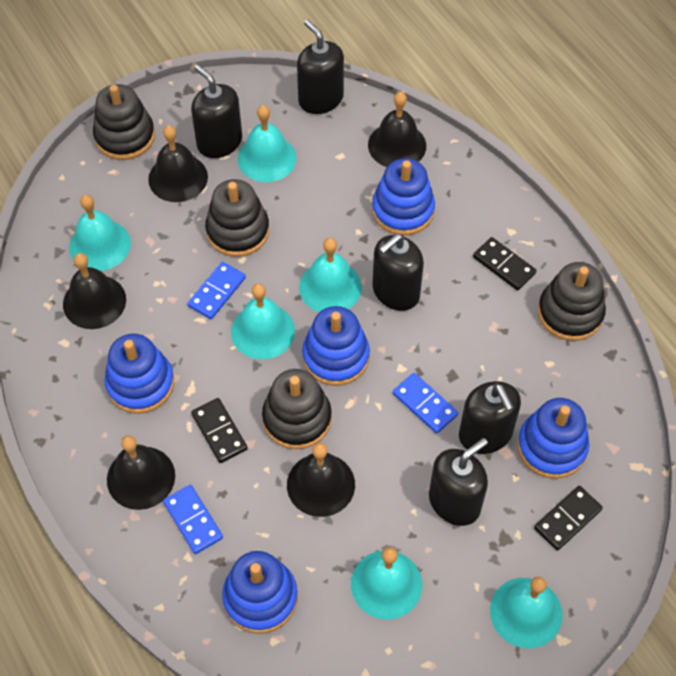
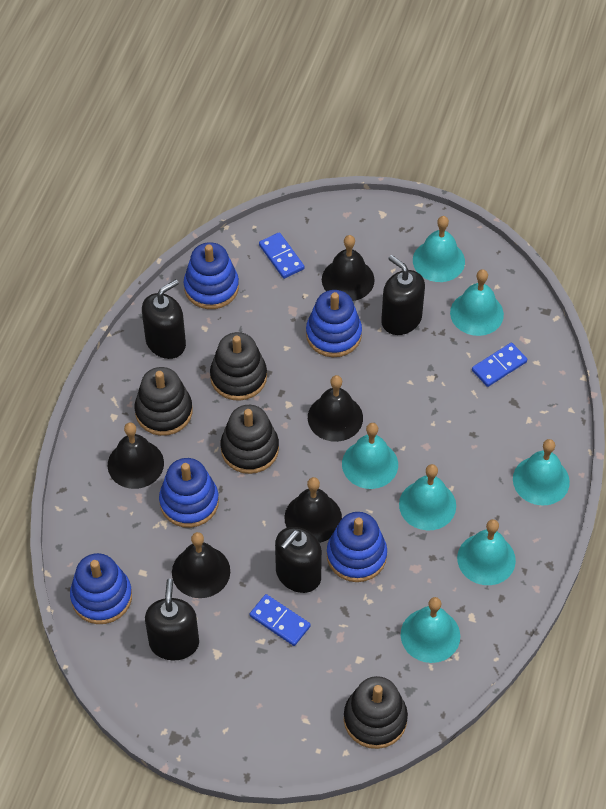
black domino: [191,398,248,463] [473,237,536,290] [534,486,603,551] = 3 -> none = 0
black soap dispenser: [191,65,242,158] [297,20,344,114] [372,234,424,311] [429,438,488,526] [459,381,521,454] = 5 -> [142,279,186,359] [145,579,199,660] [275,527,322,593] [381,255,425,335] = 4
turquoise bell: [69,195,131,271] [231,283,295,360] [238,105,296,182] [299,238,362,312] [351,547,422,619] [490,577,562,649] = 6 -> [342,423,398,489] [399,464,456,530] [401,597,460,663] [413,216,465,282] [450,269,504,336] [457,519,516,585] [513,439,570,505] = 7

